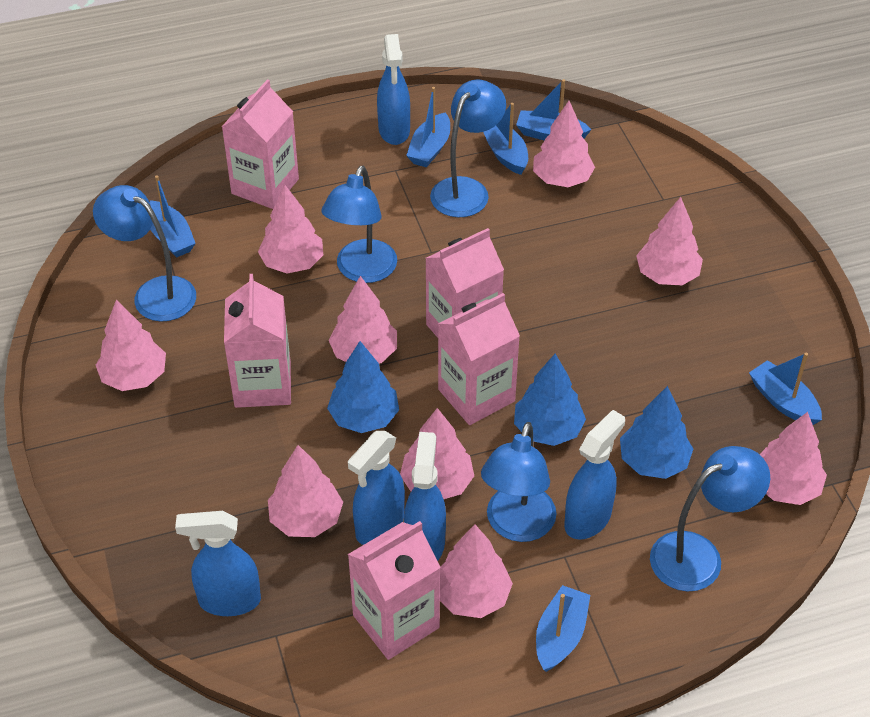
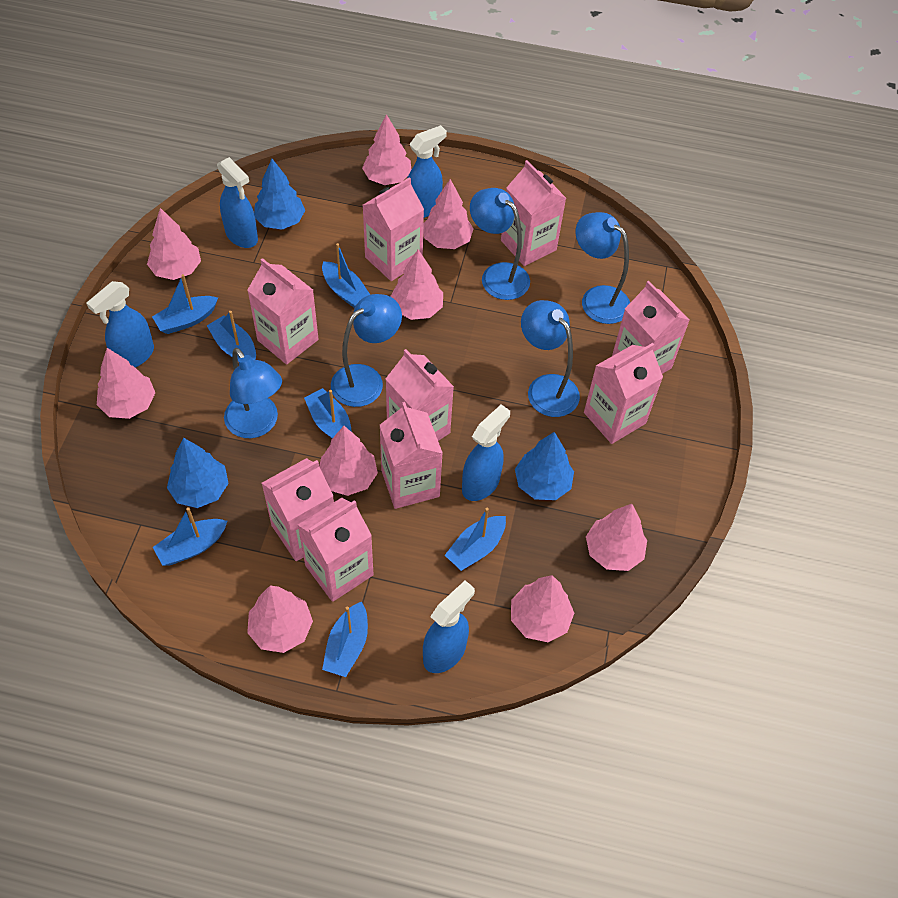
blue boat: [150,175,196,257] [406,87,450,168] [484,103,528,175] [516,79,592,140] [536,585,590,672] [749,353,822,425] = 6 -> [152,274,218,334] [153,507,228,566] [207,311,256,360] [304,388,352,438] [322,243,370,308] [322,601,368,677] [445,508,506,571] = 7
pink carton: [222,79,299,209] [224,274,291,408] [348,521,441,660] [425,228,504,338] [438,293,520,425] = 5 -> [247,258,319,365] [262,458,334,561] [298,498,374,602] [363,177,424,281] [380,402,443,509] [386,349,454,441] [501,160,566,266] [584,343,663,444] [612,281,690,374] = 9

